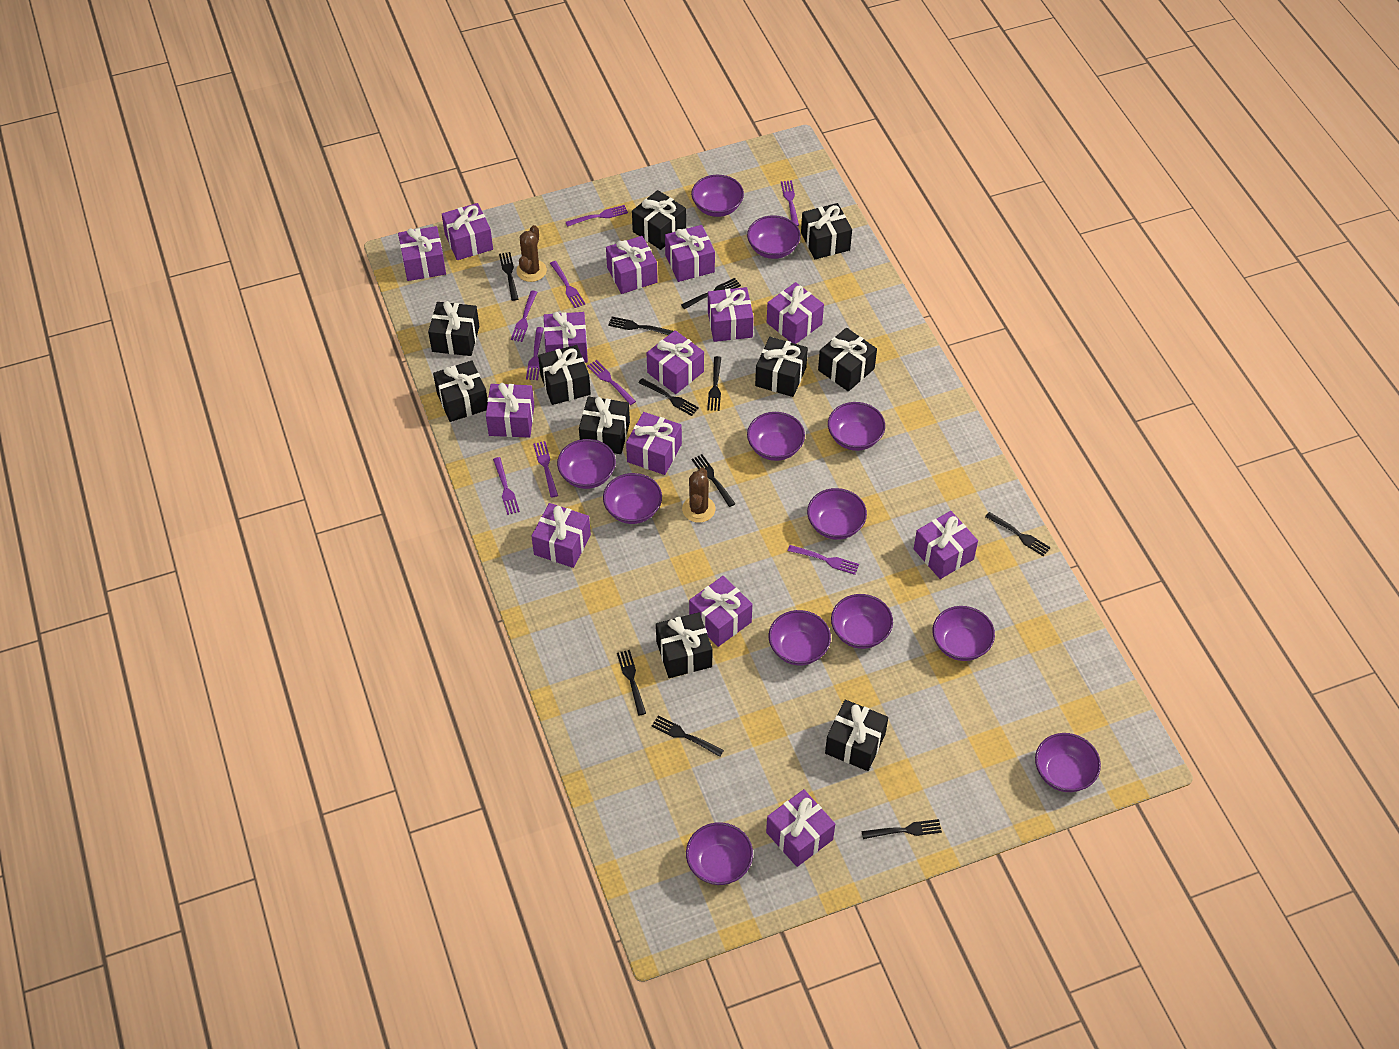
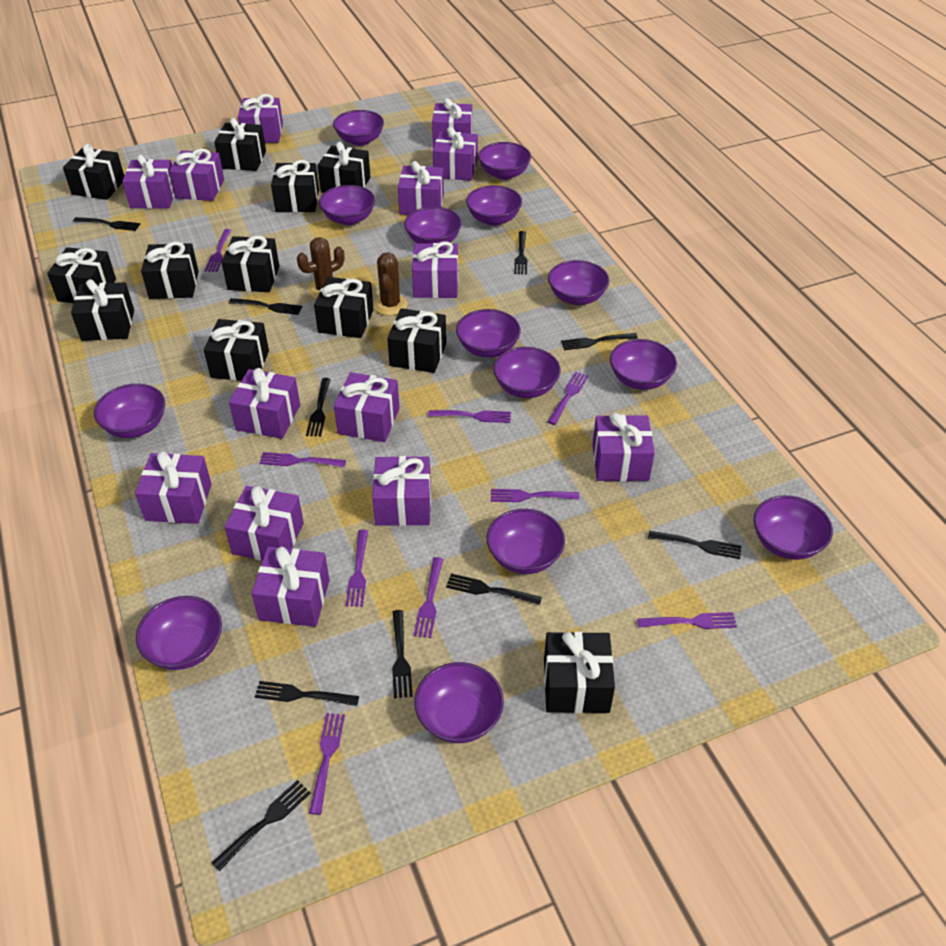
black gift: [428,301,479,356] [433,361,488,422] [538,345,591,405] [579,396,630,454] [632,190,686,250] [656,612,712,678] [755,337,808,397] [801,203,852,259] [818,328,877,392] [825,700,888,771] = 10 -> [47,247,116,303] [63,144,124,200] [71,279,134,341] [141,242,199,299] [204,319,269,381] [214,118,266,171] [222,236,279,292] [271,160,319,212] [314,277,373,338] [317,142,371,193] [387,308,446,373] [544,632,615,713] = 12
purple bowl: [557,439,616,489] [603,473,662,524] [686,822,753,885] [691,175,744,217] [747,215,801,259] [747,412,805,461] [769,610,831,665] [807,488,867,540] [828,402,885,451] [831,594,893,649] [932,606,995,661] [1035,733,1101,792] = 12 -> [94,384,165,438] [136,596,222,670] [319,185,375,225] [333,110,384,146] [404,207,462,244] [414,662,504,743] [456,309,521,357] [466,185,522,226] [478,142,531,180] [486,509,565,574] [493,347,561,398] [548,260,609,305] [610,339,677,390] [753,495,833,560] = 14

